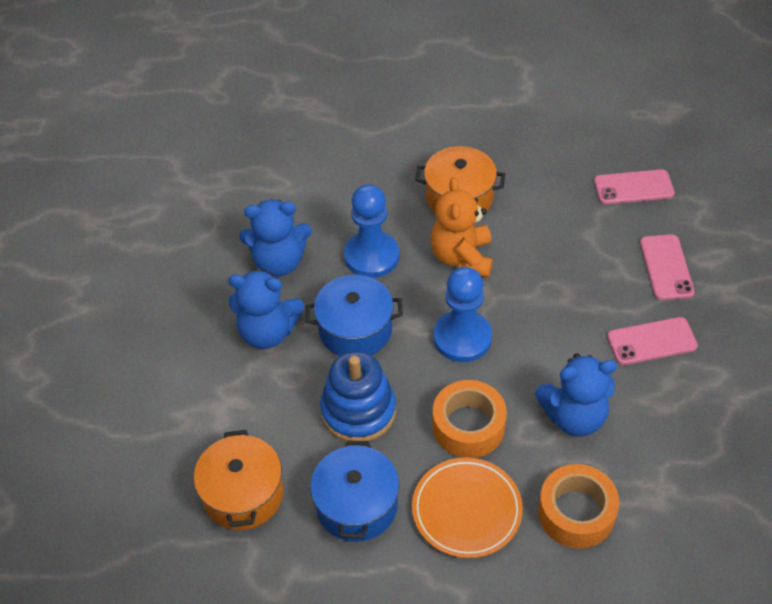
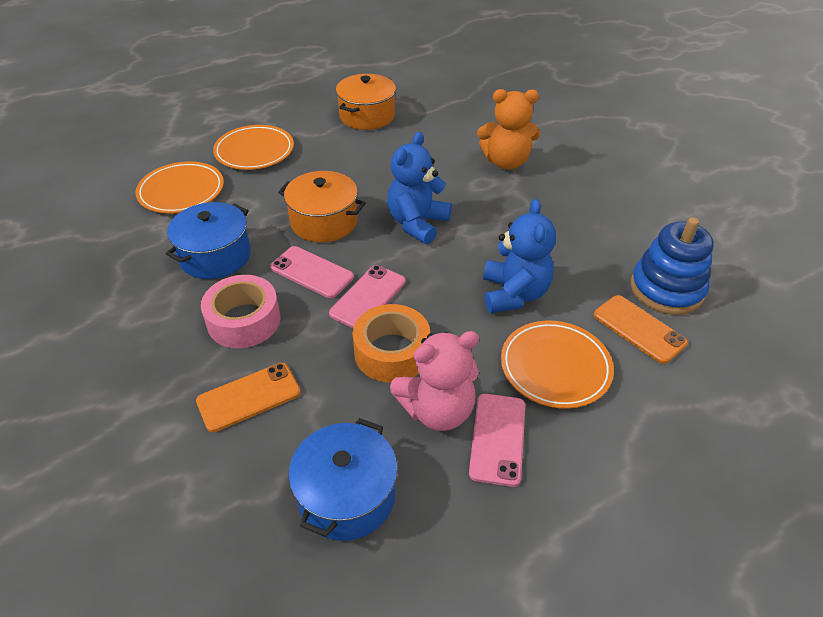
blue pawn: [344,184,399,278] [434,267,492,362] = 2 -> none = 0
blue teddy bear: [228,269,304,349] [239,199,312,276] [535,353,617,437] = 3 -> [387,132,452,244] [483,199,556,313] = 2
orange phone: none = 0 -> [196,363,301,432] [594,295,688,364] = 2
orange plate: [412,457,523,558] = 1 -> [135,161,224,213] [213,125,294,170] [501,321,614,409] = 3
orange tape: [433,380,507,458] [538,464,619,549] = 2 -> [353,304,430,382] = 1
pink tape: none = 0 -> [201,275,280,348] = 1
pink teddy bear: none = 0 -> [390,331,479,431] = 1

